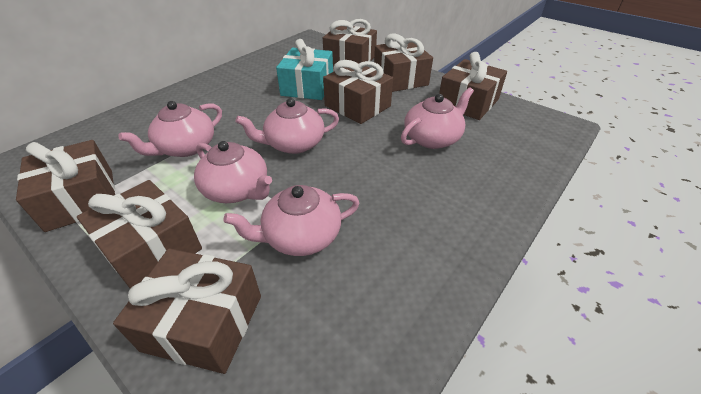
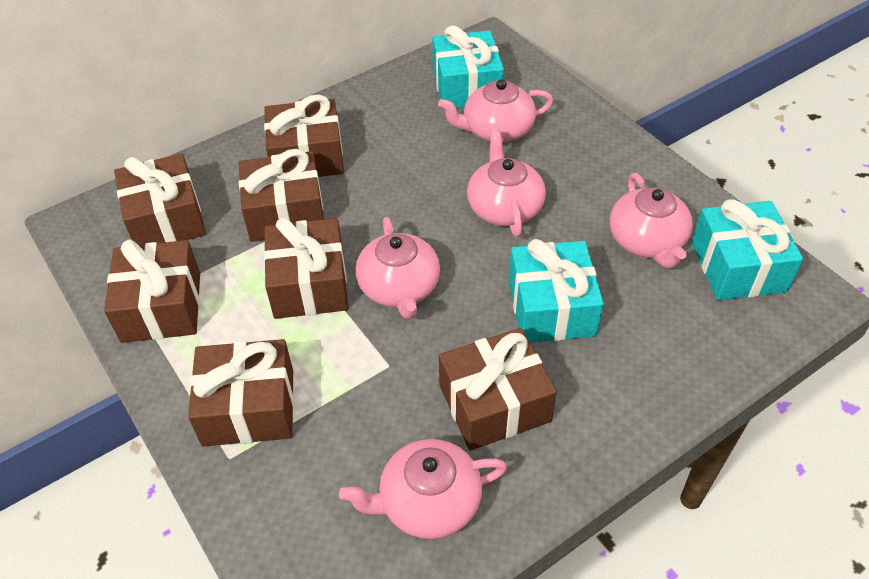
turquoise gift: [276,39,333,100] = 1 -> [432,25,504,108] [509,239,604,343] [691,199,803,300] = 3

